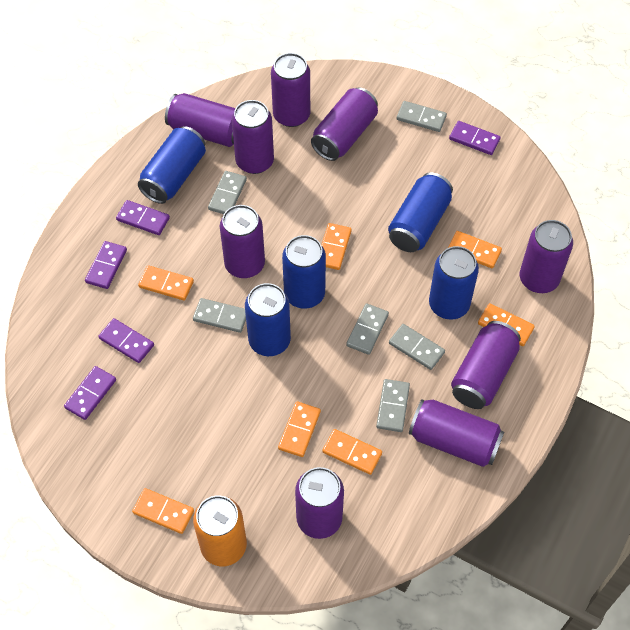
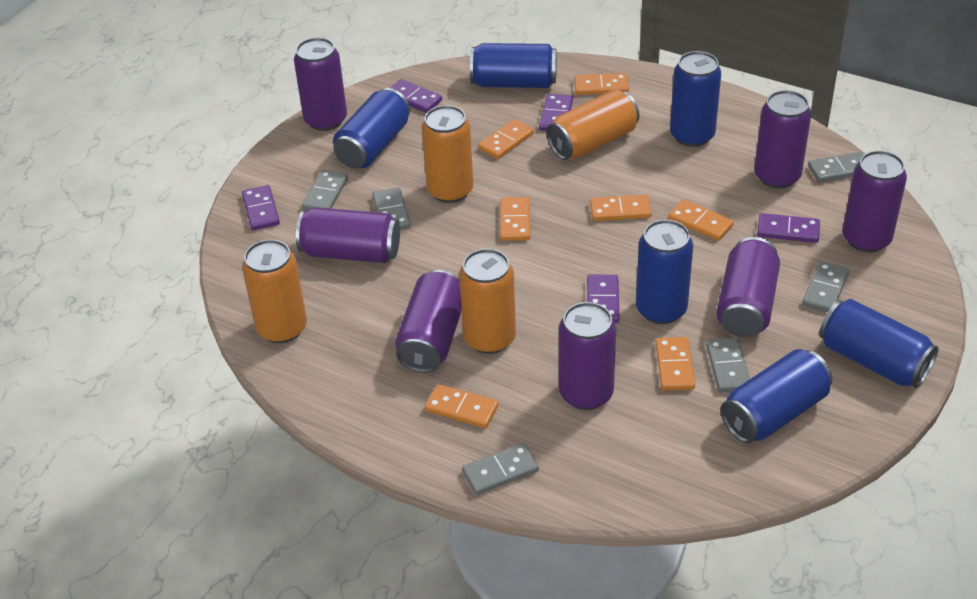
blue can: [138,126,206,204] [245,283,291,356] [282,235,326,309] [388,172,453,252] [429,246,479,320] = 5 -> [333,88,410,169] [470,43,557,88] [636,220,693,324] [670,51,721,147] [721,349,832,443] [819,299,938,388] = 6
orange can: [193,495,247,566] = 1 -> [242,239,307,343] [421,105,474,203] [459,249,516,354] [547,89,640,160] = 4
purple can: [165,93,236,147] [220,205,265,278] [232,100,274,174] [271,53,310,127] [295,467,344,539] [311,88,378,161] [409,399,504,467] [451,321,521,409] [520,220,573,293] = 9 -> [294,37,347,131] [296,207,400,263] [395,270,462,373] [559,302,616,410] [716,237,780,337] [754,90,811,189] [842,150,907,252] = 7

